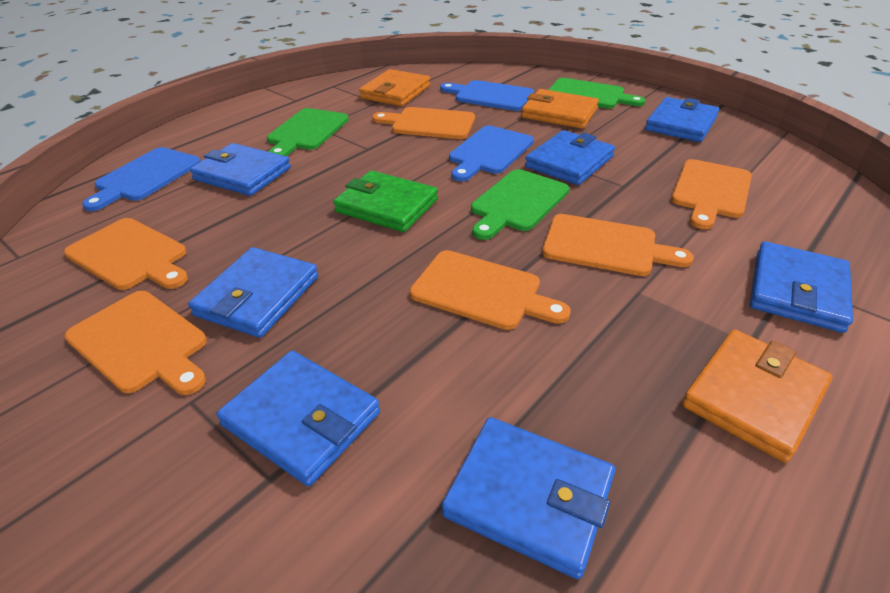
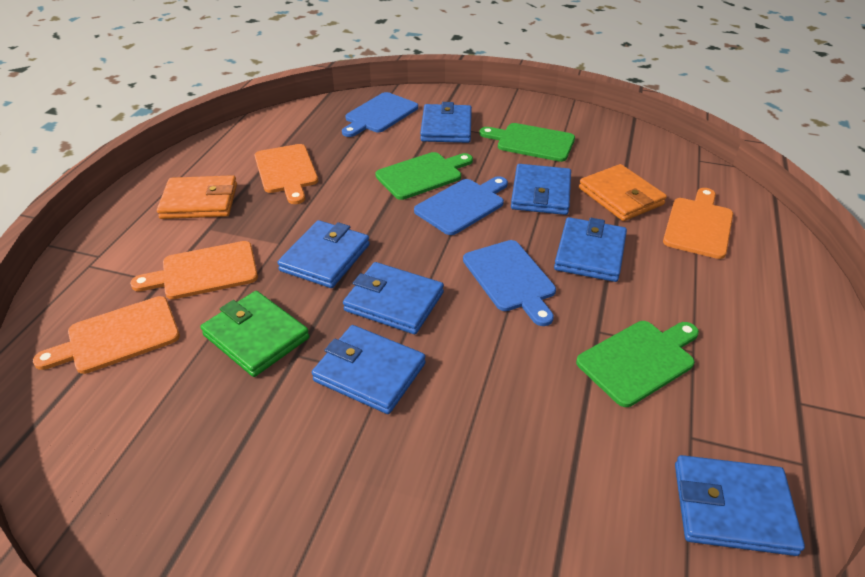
orange cutting board: [64,218,188,290] [64,291,207,395] [372,107,475,139] [410,250,571,330] [542,214,694,276] [671,159,752,229] = 6 -> [33,296,180,374] [130,241,258,299] [255,144,318,204] [663,188,733,259] = 4
orange wallet: [359,69,430,106] [521,89,599,129] [682,329,832,463] = 3 -> [157,175,237,219] [579,164,667,221] = 2

